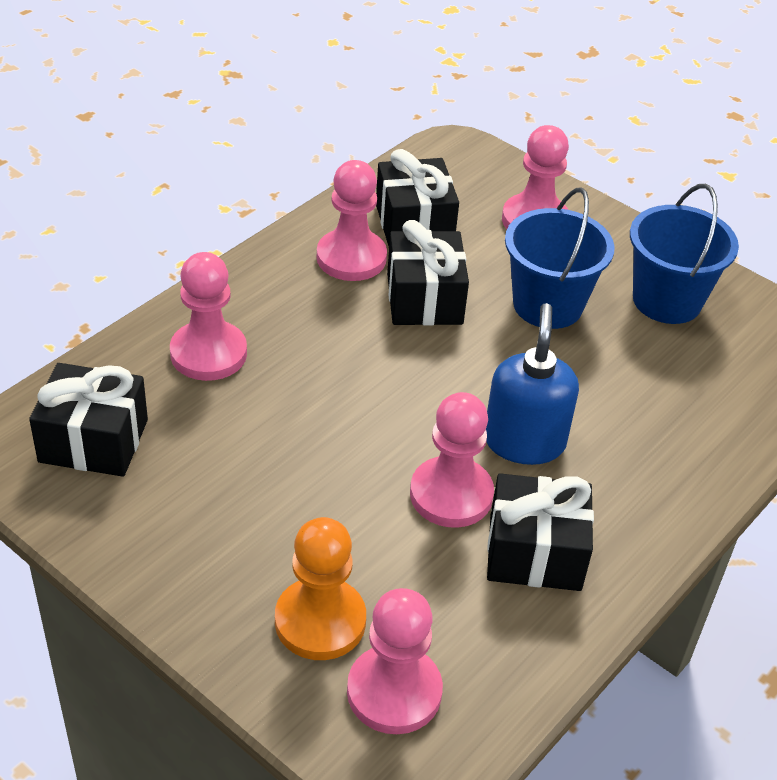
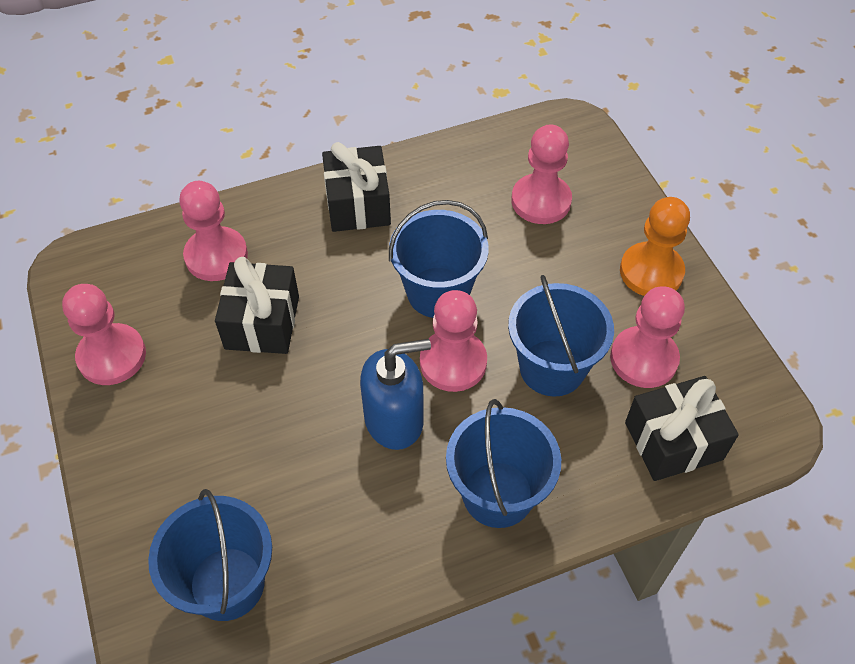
black gift: [29,363,148,477] [376,149,459,246] [387,220,469,326] [487,473,594,591] = 4 -> [215,257,299,354] [322,142,391,232] [625,376,739,481] = 3
blue bucket: [505,188,615,329] [630,184,739,324] = 2 -> [148,489,272,621] [389,200,489,318] [446,399,561,528] [508,275,614,397] = 4

